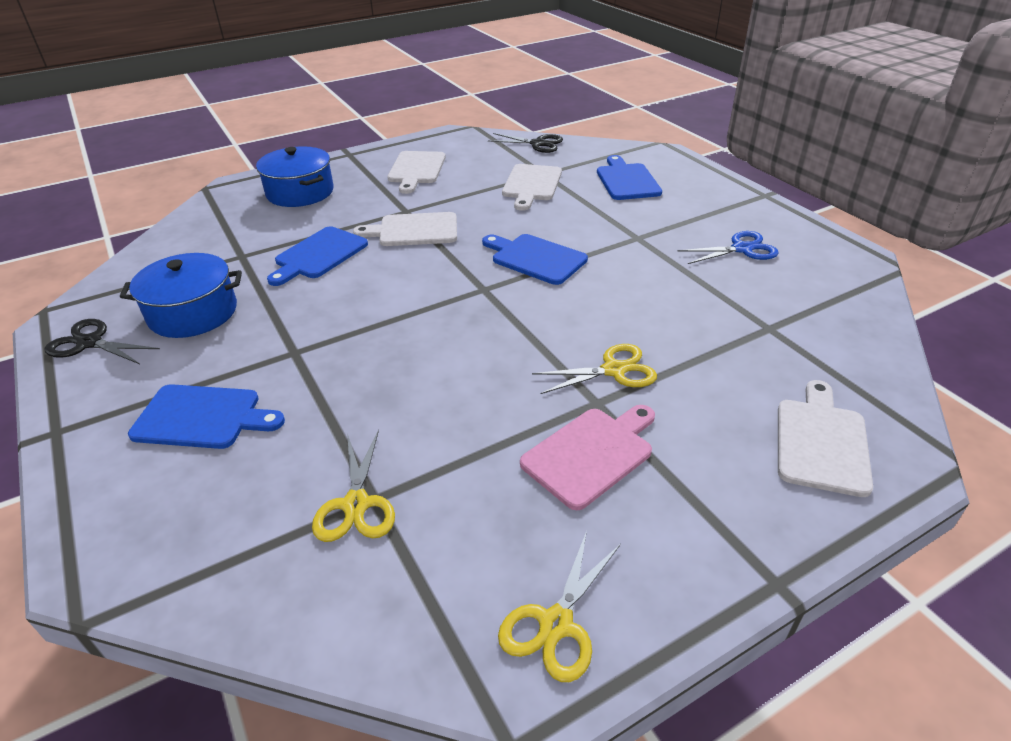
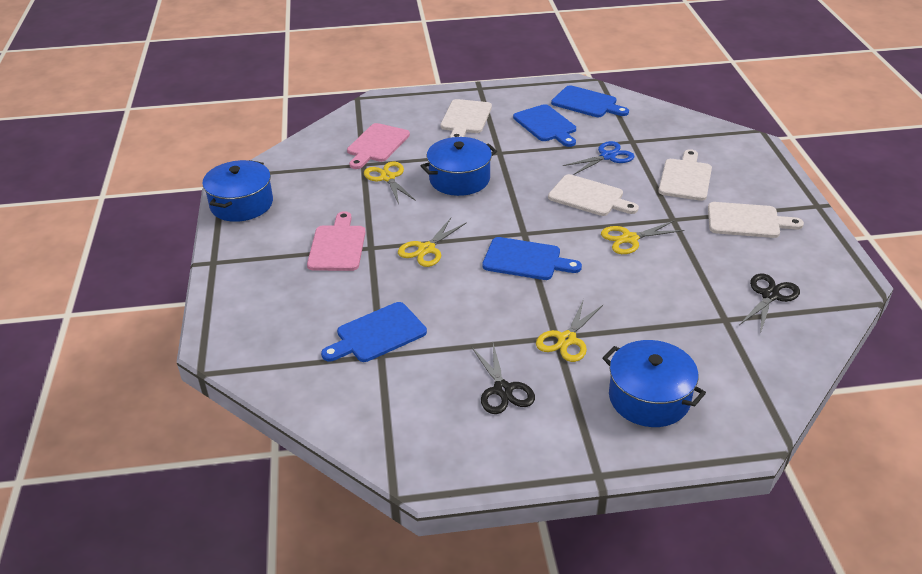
blue pot: [120,253,242,338] [256,146,334,207] = 2 -> [203,160,273,222] [421,137,497,196] [602,340,706,427] = 3
pink cutting board: [520,405,655,510] = 1 -> [307,211,366,271] [347,123,410,169] = 2
yellow scissors: [312,430,395,542] [498,531,621,682] [532,344,657,394] = 3 -> [364,162,416,204] [398,218,467,267] [536,299,603,362] [601,220,685,254] = 4

